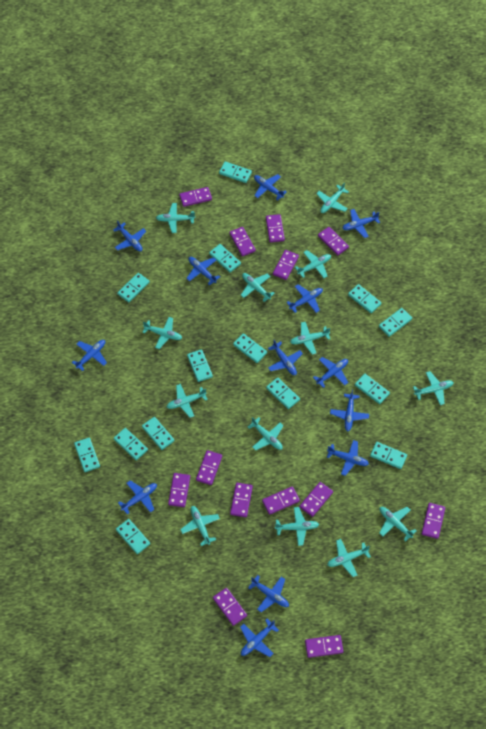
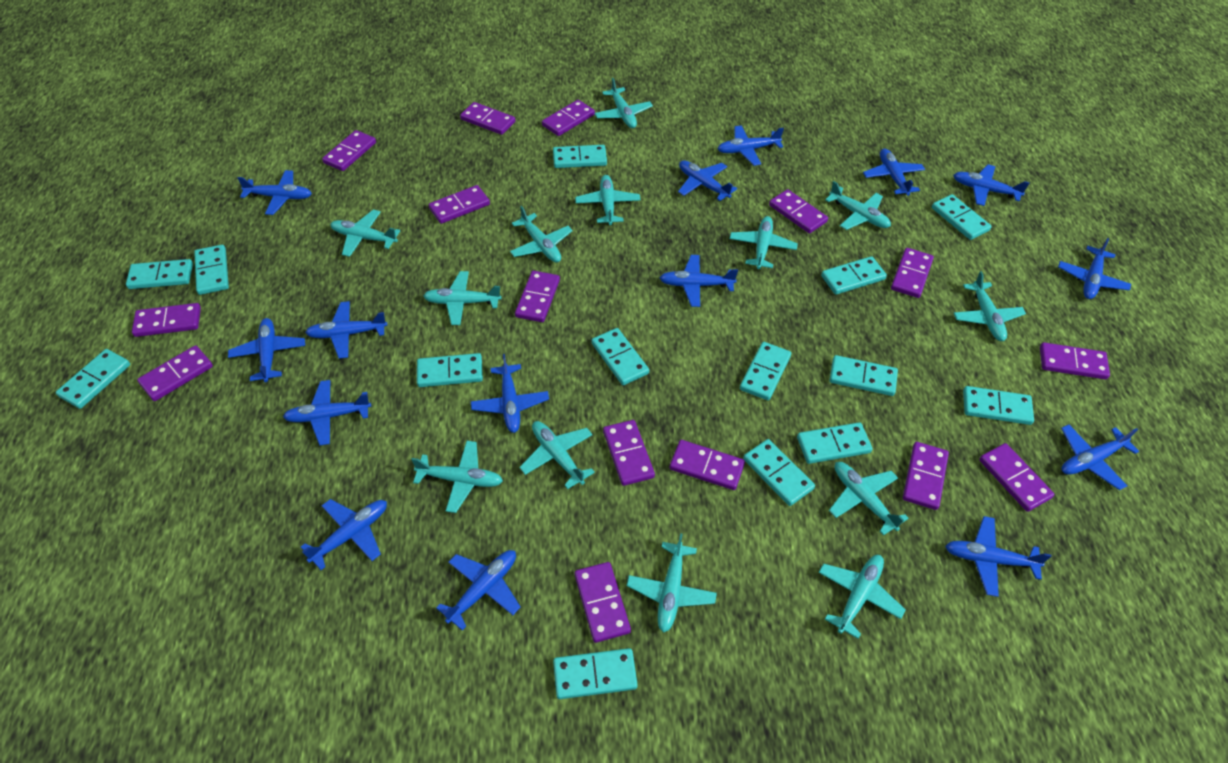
blue plane: [72,340,107,371] [113,221,146,251] [118,480,157,515] [186,257,220,286] [240,619,279,657] [248,575,289,612] [254,174,287,201] [268,340,303,375] [286,284,323,313] [313,357,348,388] [327,440,369,476] [330,389,369,431] [342,209,380,238] = 13 -> [228,318,305,382] [237,170,312,215] [283,380,371,445] [301,499,387,570] [305,301,388,359] [436,550,521,630] [471,354,549,433] [660,255,738,307] [678,160,737,201] [718,125,784,166] [863,148,925,196] [945,516,1052,597] [953,164,1029,206] [1058,238,1131,299] [1061,424,1139,490] = 15
purple domino: [168,473,190,507] [179,187,212,207] [196,450,222,485] [213,588,247,626] [229,227,256,256] [230,483,253,517] [262,486,300,515] [266,214,285,242] [273,250,299,280] [300,482,333,517] [305,635,343,658] [318,227,349,255] [422,503,445,539] = 13 -> [132,303,201,337] [137,345,213,401] [322,130,376,171] [429,185,490,224] [460,102,515,135] [515,271,560,322] [542,100,595,136] [575,562,631,643] [603,420,655,486] [670,440,745,490] [769,189,828,233] [891,248,934,298] [903,442,949,510] [979,443,1055,512] [1040,342,1110,379] = 15

